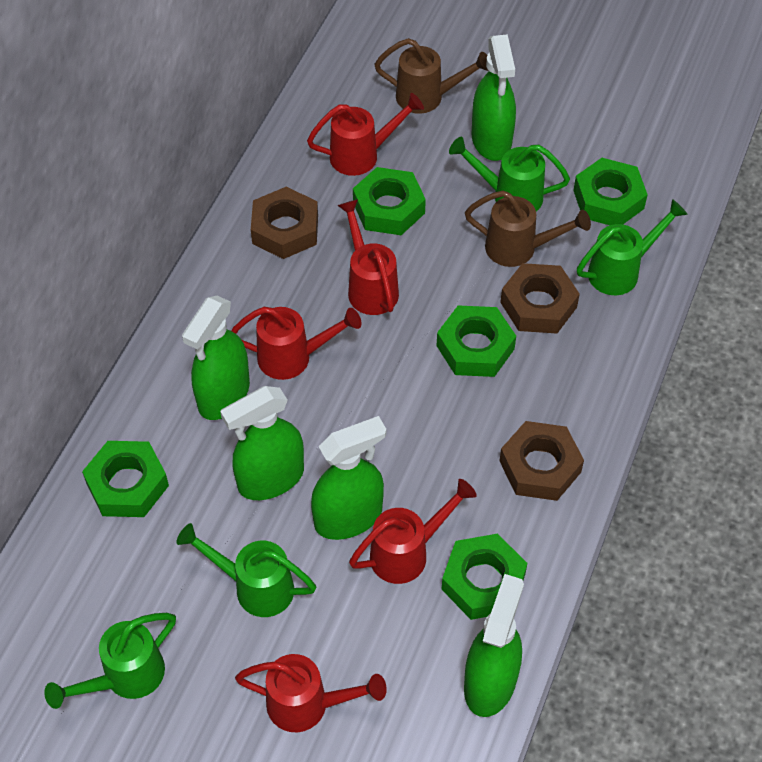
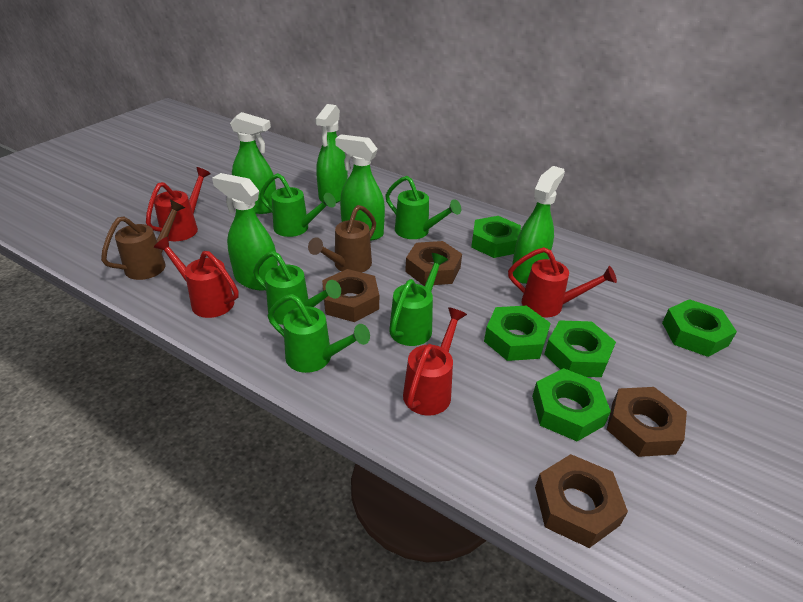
brown nut: [251,187,318,259] [499,421,584,501] [500,263,580,334] = 3 -> [322,269,379,322] [405,241,462,286] [535,454,628,548] [607,387,687,457] = 4
green watering can: [44,613,176,709] [176,523,316,617] [449,137,570,211] [577,199,688,295] = 4 -> [253,251,341,325] [260,173,336,237] [268,294,370,373] [385,176,461,239] [389,253,448,346] = 5
red watering can: [231,307,361,380] [235,654,387,732] [307,93,424,176] [337,199,399,315] [349,479,477,584] = 5 -> [146,167,211,241] [154,237,239,318] [403,307,467,416] [508,247,617,317] = 4

